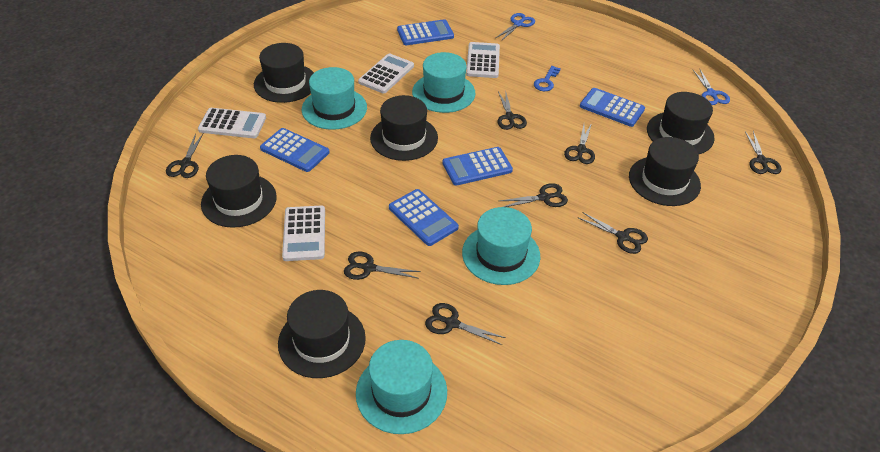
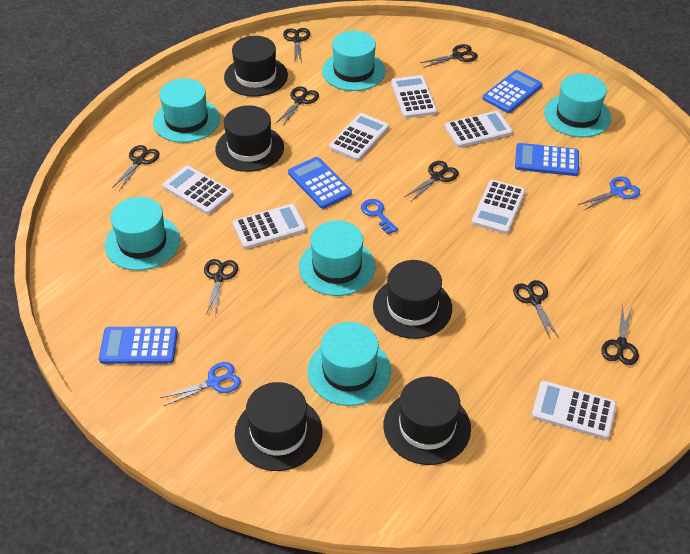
black hat: [201,155,277,228] [254,43,314,103] [278,290,366,378] [370,95,438,161] [629,137,701,206] [647,92,715,155] = 6 -> [215,105,284,172] [224,36,288,97] [235,382,323,471] [373,260,452,339] [384,377,471,465] = 5
blue calculator: [260,128,330,172] [389,189,459,246] [397,19,454,45] [442,147,513,186] [580,88,645,127] = 5 -> [99,327,178,364] [288,157,352,209] [483,70,542,113] [515,143,579,176] = 4
turquoise hat: [302,67,367,130] [356,340,447,434] [412,52,476,113] [462,207,540,285] = 4 -> [105,197,180,271] [153,78,220,143] [299,220,375,296] [308,322,391,406] [322,31,385,91] [544,74,611,137] = 6
white calculator: [198,108,266,138] [282,206,325,261] [358,53,414,93] [466,42,500,78] = 4 -> [163,165,233,214] [233,204,306,249] [329,113,389,161] [391,75,437,118] [445,111,513,148] [472,180,526,234] [532,381,617,439] = 7

